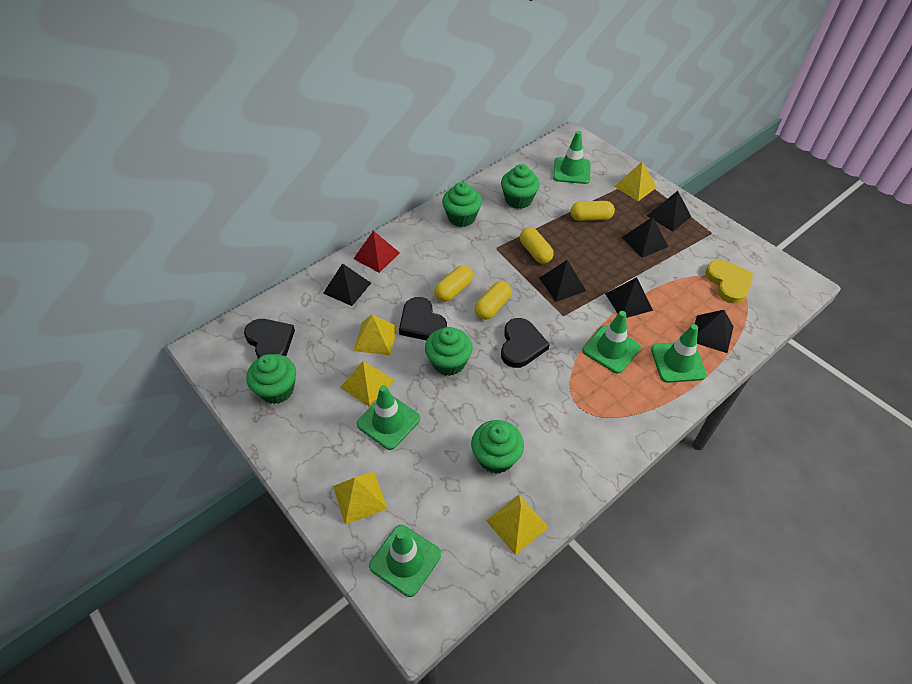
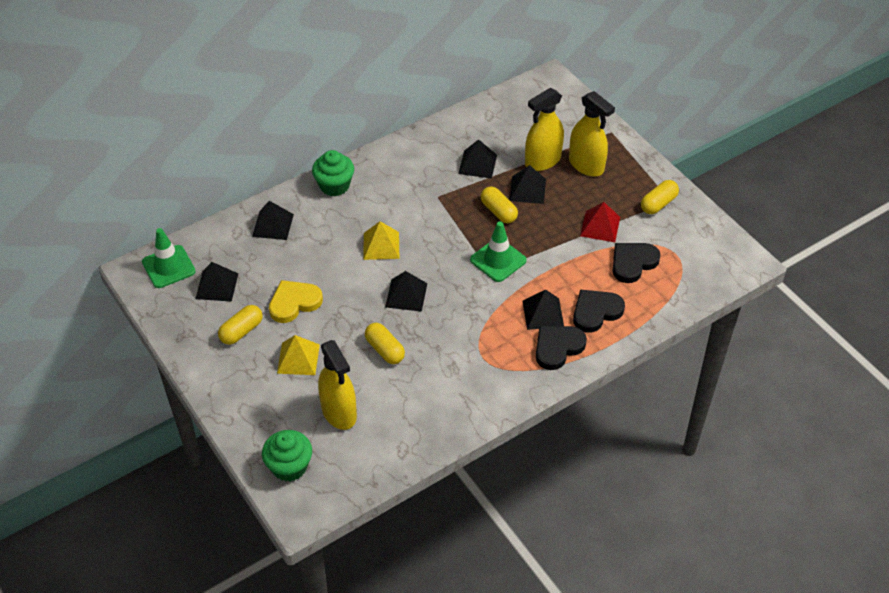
green cupcake: [246,354,296,404] [425,327,472,376] [442,182,482,227] [471,420,524,474] [501,164,540,209] = 5 -> [262,430,312,482] [312,150,354,196] = 2
green traffic cone: [357,385,420,450] [369,525,441,597] [553,131,591,184] [582,311,641,373] [651,324,707,383] = 5 -> [142,228,196,288] [470,222,527,282] = 2
yellow pyramid: [333,472,388,525] [340,361,395,407] [354,315,398,355] [486,495,549,555] [614,161,657,201] = 5 -> [277,335,320,375] [364,221,399,260] = 2
yellow spray bottle: none = 0 -> [318,340,357,430] [525,88,564,171] [569,91,615,177] = 3

